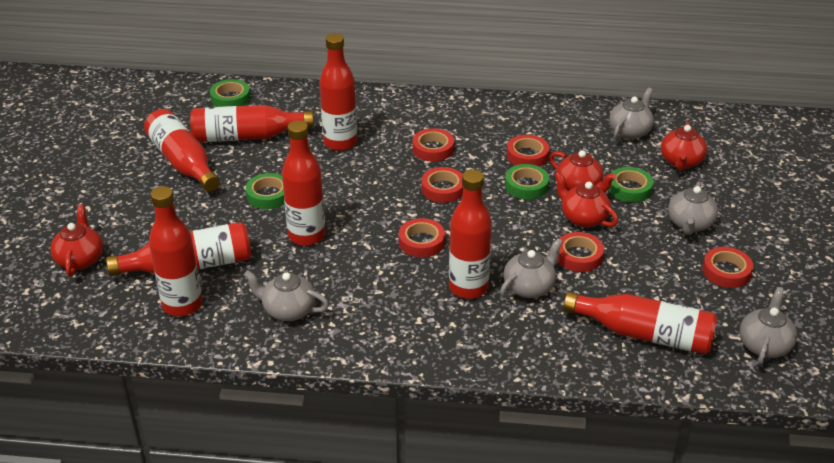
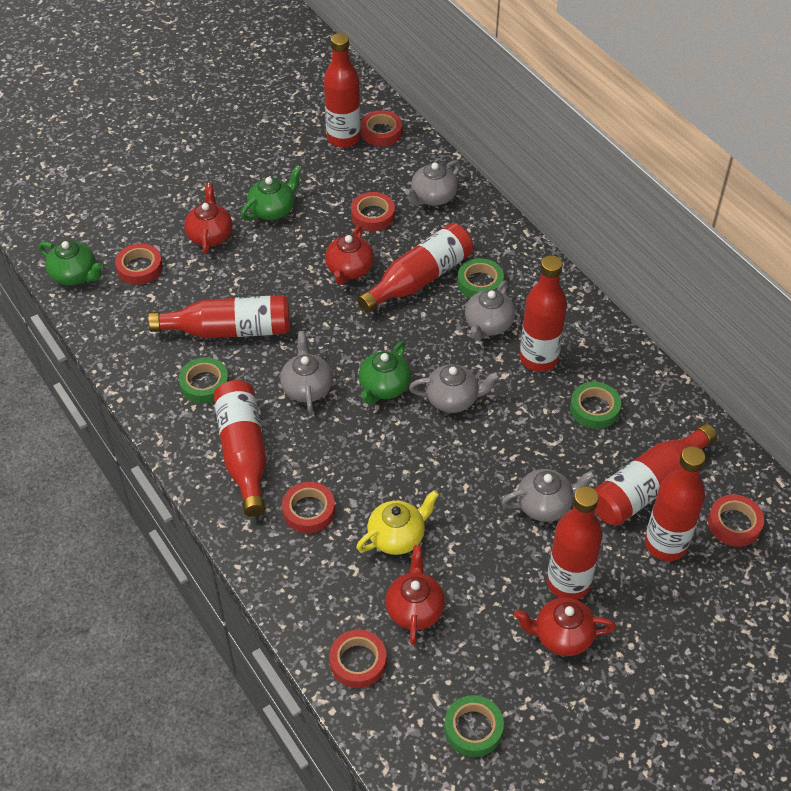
green teapot: none = 0 -> [39,241,103,285] [241,165,302,220] [359,341,411,404] = 3
yellow teapot: none = 0 -> [356,490,439,555] = 1

